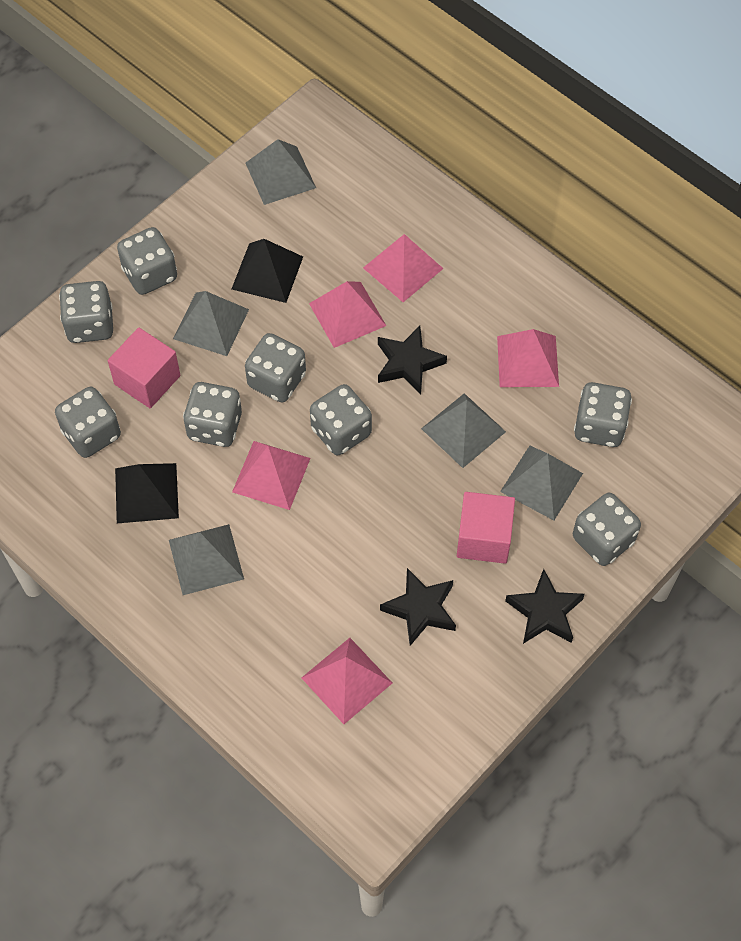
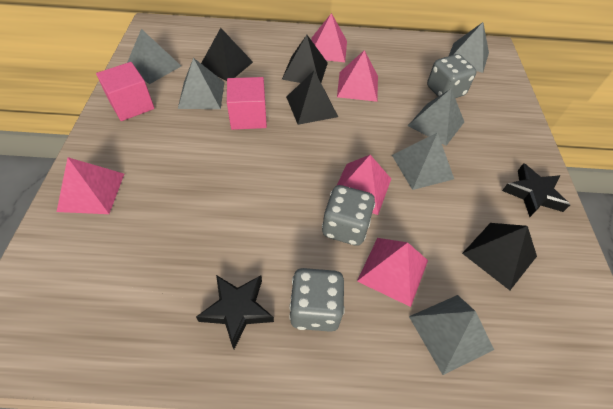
black pyramid: [115,463,179,523] [232,239,303,303] = 2 -> [201,28,253,81] [282,35,328,83] [286,71,338,125] [462,223,537,290] = 4
black star: [378,326,447,395] [380,568,456,646] [505,569,585,644] = 3 -> [196,275,274,349] [502,163,570,217] = 2
grey dice: [55,387,121,458] [59,281,113,343] [117,227,177,295] [183,382,242,447] [245,333,306,402] [310,384,372,455] [573,493,641,566] [574,382,632,447] = 8 -> [289,268,345,332] [322,185,375,246] [427,54,477,98] = 3
grey pyramid: [169,524,244,595] [173,291,249,356] [246,139,316,205] [421,393,506,468] [500,446,583,520] = 5 -> [127,29,181,84] [178,58,224,109] [392,132,454,190] [408,89,464,146] [409,295,494,375] [449,22,489,73] = 6

